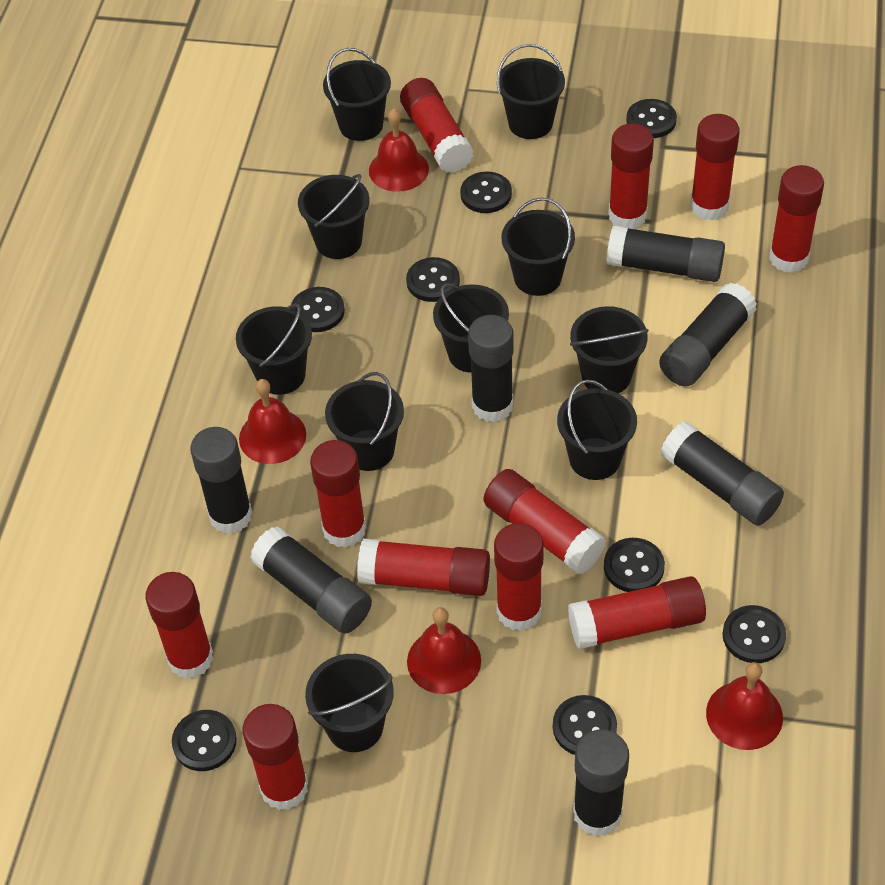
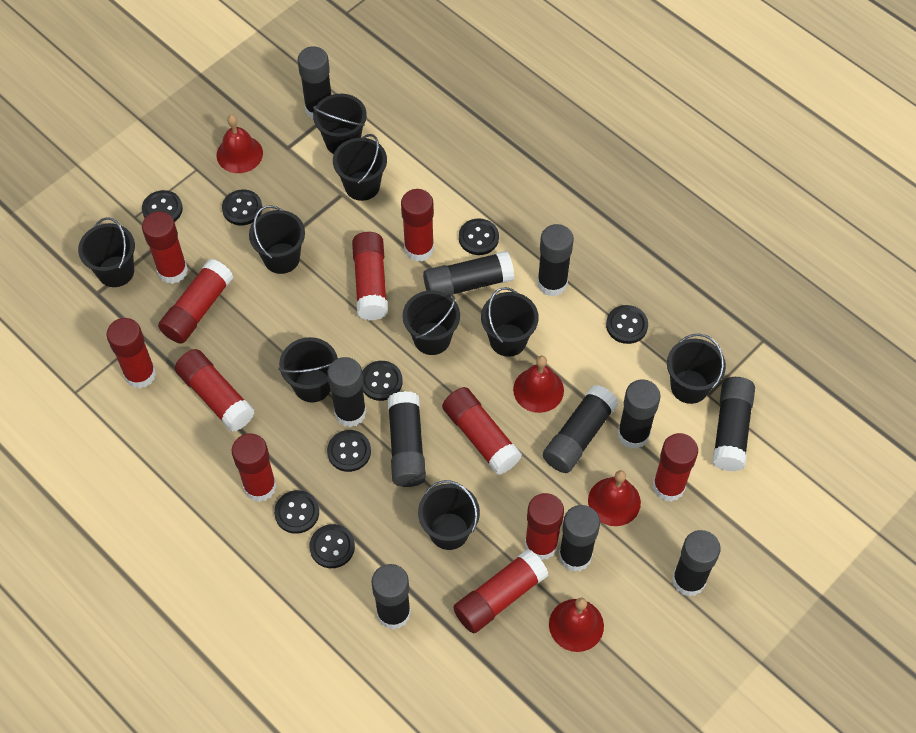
black bucket: [236,303,312,395] [298,174,370,259] [305,654,394,752] [323,48,391,141] [325,372,404,471] [433,283,509,373] [497,44,565,139] [501,197,575,296] [557,380,637,480] [570,306,649,393] = 10 -> [78,217,135,287] [249,205,305,274] [279,337,338,403] [313,94,367,154] [333,134,387,201] [403,290,460,355] [418,480,480,550] [481,287,539,357] [667,334,726,404] = 9
black glue stick: [190,427,252,534] [250,526,372,634] [468,315,514,422] [573,729,629,836] [607,225,725,282] [659,282,757,387] [661,421,784,525] = 7 -> [298,46,331,119] [327,357,366,427] [371,564,411,630] [387,391,426,487] [423,251,514,295] [537,224,574,296] [543,385,618,473] [559,505,600,572] [618,379,661,449] [672,530,721,597] [712,377,755,472] = 11

